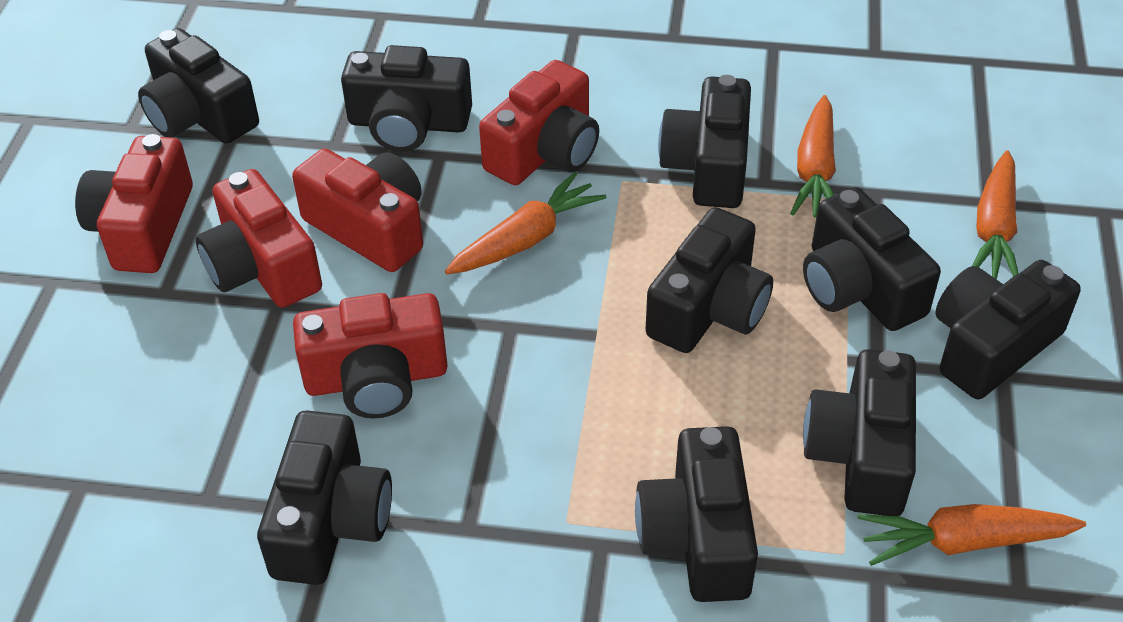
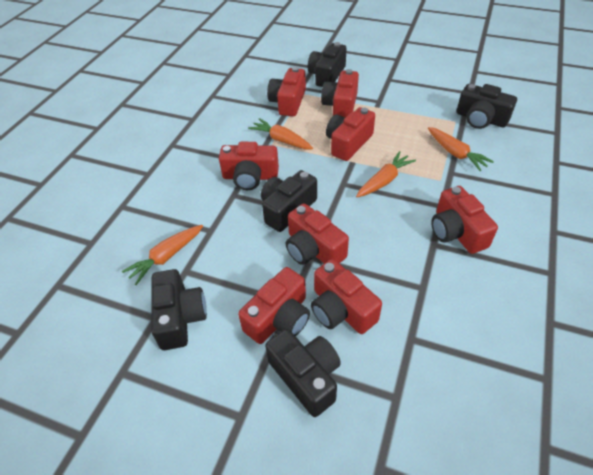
black camera: [138,28,259,144] [257,410,392,585] [341,45,472,152] [635,426,758,602] [645,207,773,353] [658,75,751,208] [803,187,941,331] [803,349,916,516] [935,260,1081,399] = 9 -> [151,269,207,350] [261,170,317,232] [265,329,341,417] [308,42,347,87] [457,84,517,129] = 5
red camera: [75,134,193,273] [196,169,322,308] [292,149,423,272] [293,293,448,419] [479,60,599,185] = 5 -> [219,142,279,190] [238,267,310,344] [267,67,306,116] [286,204,349,265] [311,259,382,334] [321,69,359,118] [326,107,375,161] [431,186,498,254] = 8

